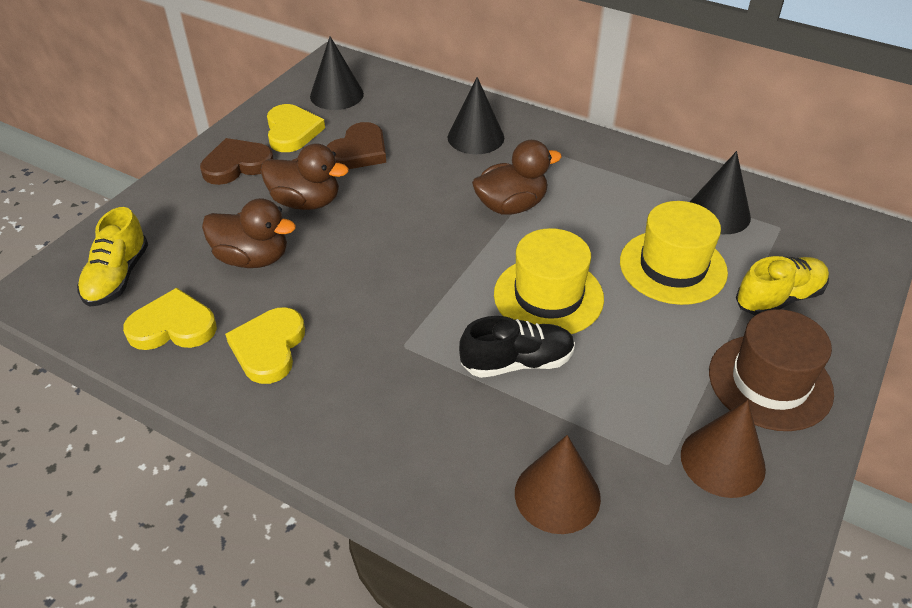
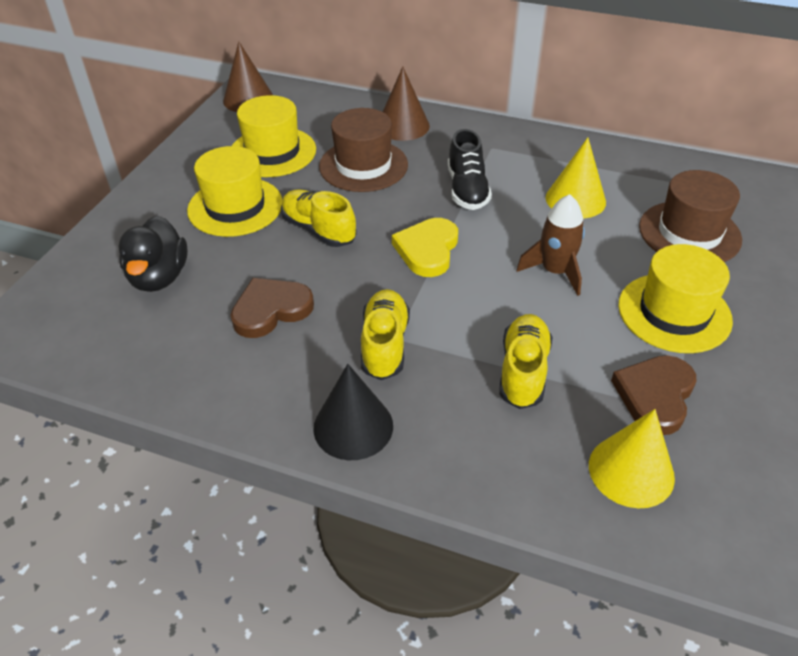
black cone: [310,36,364,110] [448,77,504,154] [690,151,751,234] = 3 -> [313,364,393,460] = 1
black duck: none = 0 -> [119,216,188,292] = 1
brown duck: [202,198,296,268] [261,143,349,210] [472,140,562,215] = 3 -> none = 0
brown hat: [709,309,834,431] = 1 -> [319,108,408,192] [639,170,742,262] = 2
brown rocket: none = 0 -> [516,194,585,296] = 1
yellow cone: none = 0 -> [546,138,606,218] [589,409,675,508] = 2
yellow hat: [494,228,604,334] [620,201,728,305] = 2 -> [187,146,282,237] [232,95,316,177] [618,244,733,353] = 3
yellow heart: [123,288,217,350] [225,307,305,384] [267,104,325,152] = 3 -> [392,218,458,277] = 1
yellow shoe: [77,207,148,307] [736,256,829,315] = 2 -> [281,189,357,247] [361,289,410,380] [499,314,553,409] = 3

